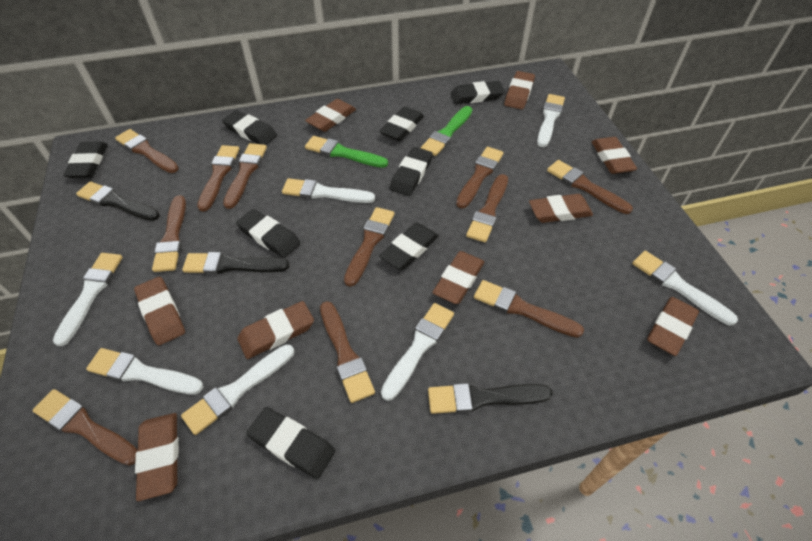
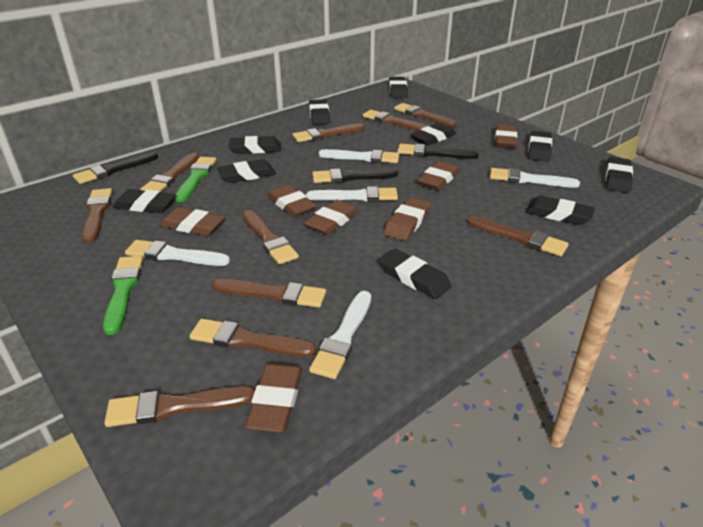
black eraser: [63,142,108,178] [222,110,277,145] [236,209,301,258] [246,407,335,479] [379,107,424,141] [379,223,439,270] [390,147,433,196] [451,81,505,104] = 8 -> [113,189,176,213] [217,159,276,183] [229,136,282,154] [309,99,331,125] [379,249,451,299] [389,77,408,98] [411,123,456,146] [526,196,595,225] [528,131,552,162] [606,157,633,193] = 10
brown brush: [32,389,138,466] [115,129,179,173] [152,195,186,272] [197,145,239,212] [223,143,267,209] [320,301,375,403] [344,207,395,287] [456,147,504,208] [466,174,508,242] [474,280,584,338] [547,160,633,214] = 11 -> [82,188,113,243] [104,386,255,427] [141,153,199,192] [189,319,316,357] [212,279,326,308] [243,210,299,265] [292,123,365,142] [363,110,428,131] [394,103,457,127] [467,216,569,256] = 10
brown eraser: [134,277,185,346] [135,413,179,501] [237,301,314,359] [305,99,356,132] [432,251,485,304] [504,71,535,109] [529,194,593,223] [592,137,637,174] [647,297,699,356] = 9 -> [159,207,225,236] [245,363,302,432] [267,184,316,217] [304,199,359,235] [384,197,431,241] [417,161,460,190] [495,125,517,149] = 7
white brush: [53,253,123,346] [86,348,203,395] [181,344,294,435] [282,178,375,203] [381,303,454,401] [537,94,565,147] [632,251,738,326] = 7 -> [125,240,230,266] [306,186,398,202] [309,291,371,379] [319,149,399,163] [490,168,580,188] = 5

